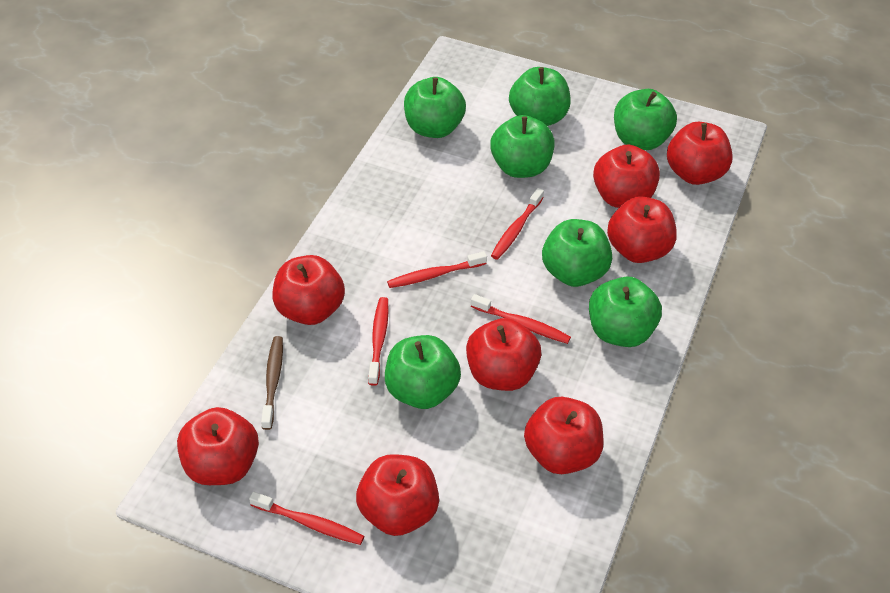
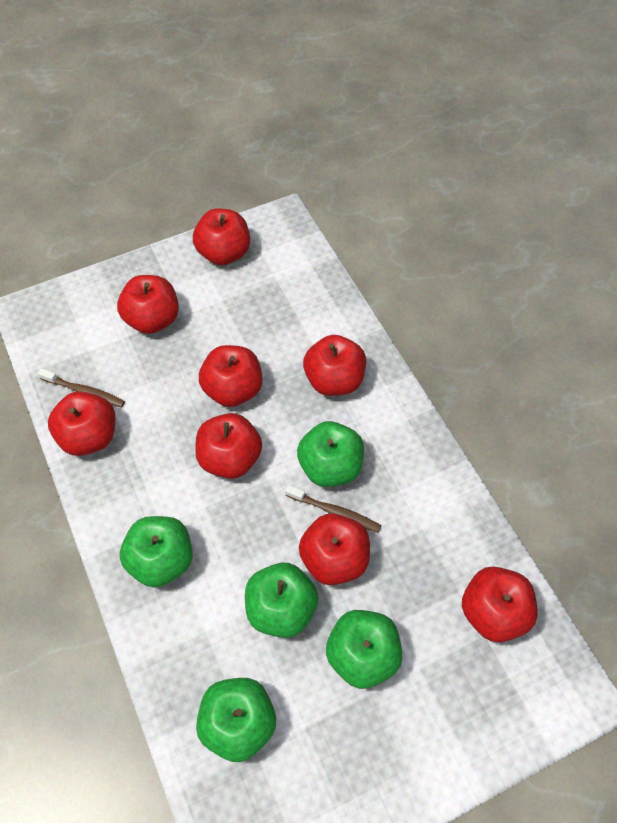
brown toothbrush: [261,336,283,430] = 1 -> [38,368,125,408] [286,485,381,533] = 2
green apple: [385,335,461,409] [404,77,466,138] [490,115,555,178] [509,67,571,126] [542,219,612,287] [589,276,662,347] [614,89,677,150] = 7 -> [120,516,193,588] [196,678,276,762] [245,563,318,638] [297,421,364,487] [326,610,403,689] = 5
red toothbrush: [249,492,364,545] [368,297,389,386] [387,251,487,288] [471,294,571,344] [491,188,544,260] = 5 -> none = 0

